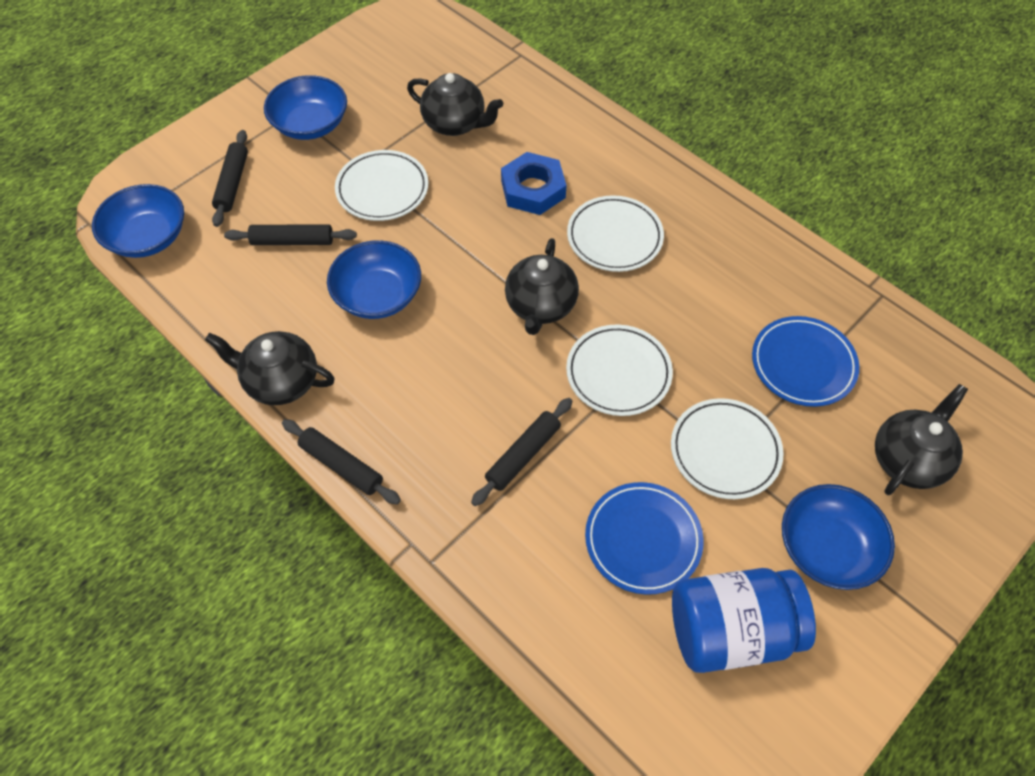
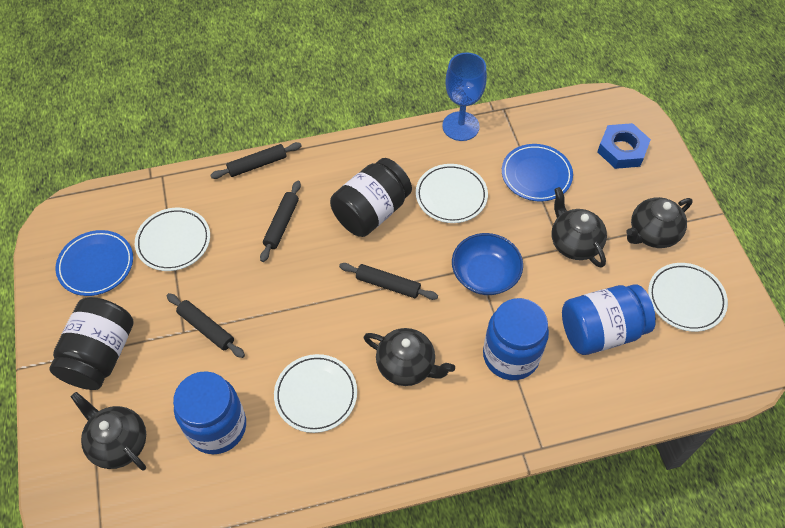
black jar: none = 0 -> [49,297,134,390] [330,158,412,237] = 2
blue bowl: [92,184,184,258] [264,75,347,140] [327,240,421,319] [782,484,895,590] = 4 -> [452,233,523,295] = 1
blue goblet: none = 0 -> [442,52,487,141] = 1
blue jar: [672,568,816,673] = 1 -> [173,371,246,454] [483,298,549,380] [562,284,656,355] = 3

